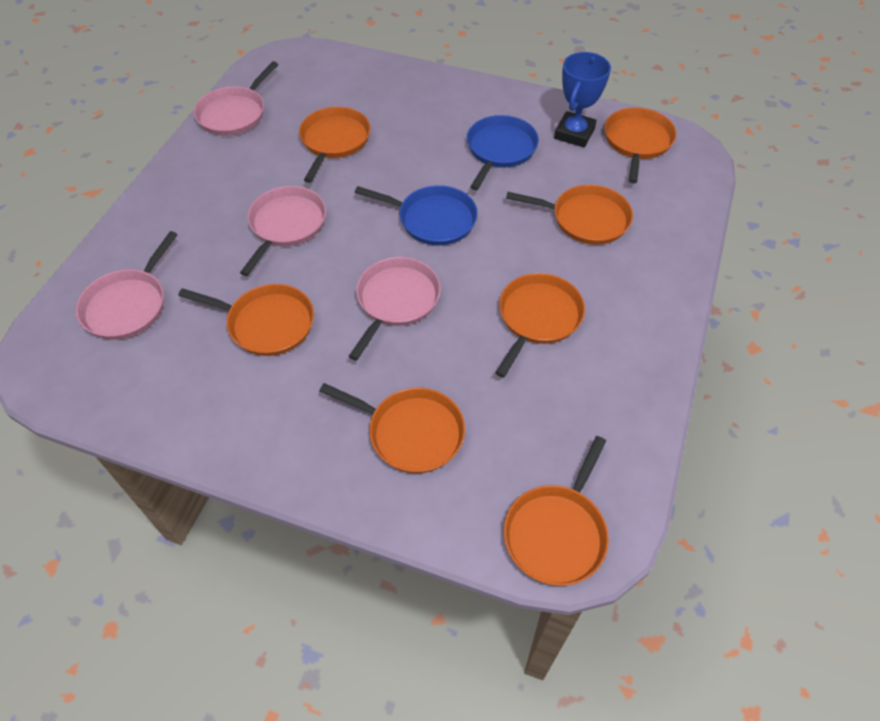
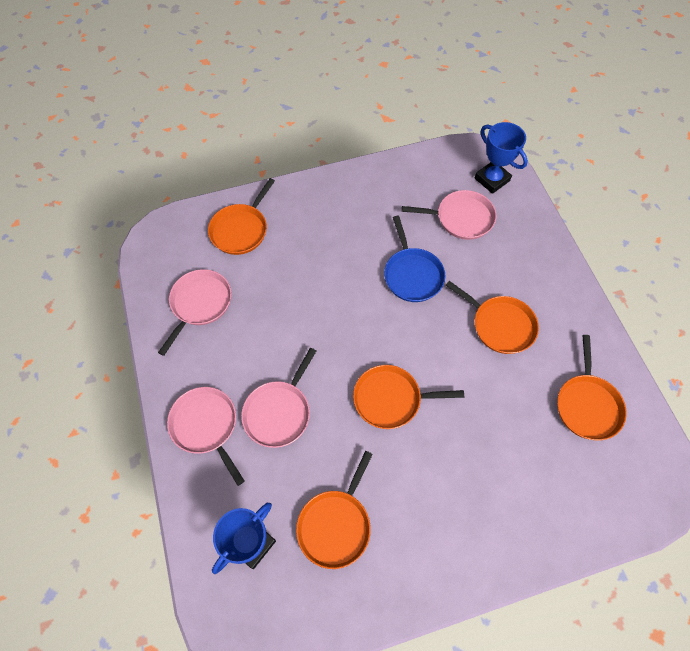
blue pan: [355,185,478,246] [467,115,539,190] = 2 -> [384,216,445,302] = 1
blue trophy: [554,52,611,147] = 1 -> [212,503,276,574] [475,122,528,194] = 2
orange pan: [178,284,314,356] [299,107,370,183] [319,383,465,473] [495,273,585,378] [504,436,609,586] [506,185,633,245] [604,107,677,183] = 7 -> [208,178,275,255] [296,451,373,569] [353,365,464,429] [445,281,539,354] [557,335,627,441] = 5

